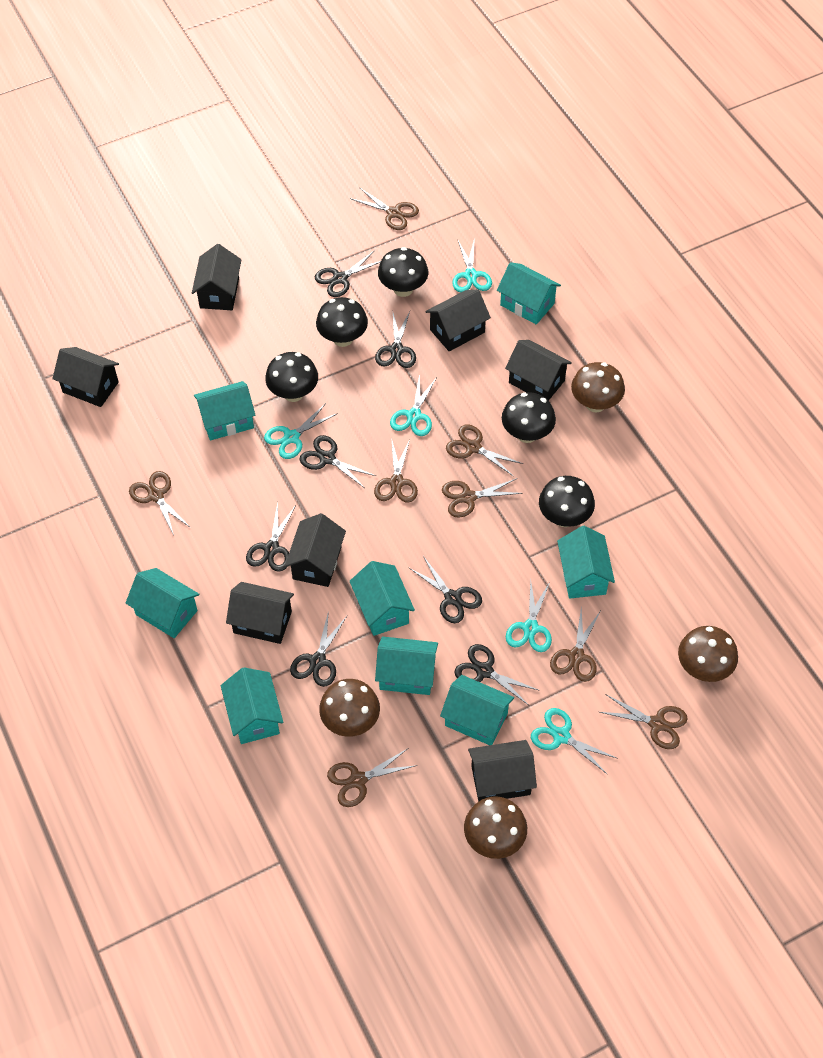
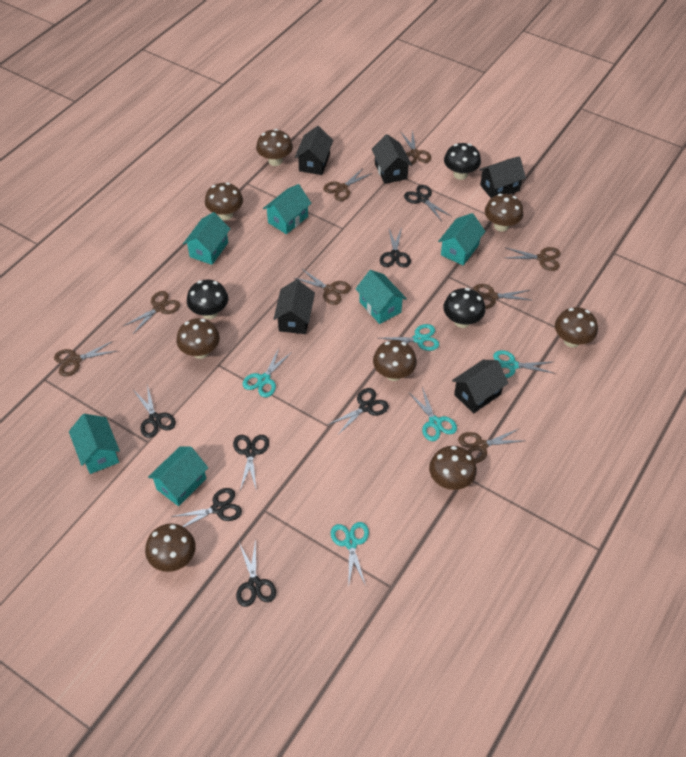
black house: [52,347,119,407] [192,244,242,310] [226,582,294,644] [285,513,346,587] [425,290,491,351] [468,740,537,802] [505,340,572,401] = 7 -> [274,279,315,334] [295,126,333,175] [371,134,412,184] [452,360,508,413] [479,156,526,198] = 5
black mushroom: [265,352,318,402] [316,297,368,347] [378,247,428,297] [502,392,556,443] [539,476,595,527] = 5 -> [187,279,228,319] [443,288,485,328] [444,143,481,180] = 3
brown mushroom: [319,679,380,737] [464,796,527,859] [571,362,625,413] [678,626,738,682] = 4 -> [145,523,196,572] [177,318,220,359] [205,182,243,220] [256,129,293,166] [373,340,417,381] [429,446,477,490] [485,194,524,232] [555,307,598,348] = 8
turquoise house: [126,568,199,638] [194,381,255,440] [221,667,283,744] [350,561,415,636] [375,636,438,695] [440,675,514,745] [497,262,561,324] [557,526,615,598] = 8 -> [69,414,120,474] [148,446,208,506] [183,212,230,265] [263,184,312,234] [356,270,407,324] [438,213,486,265] = 6

